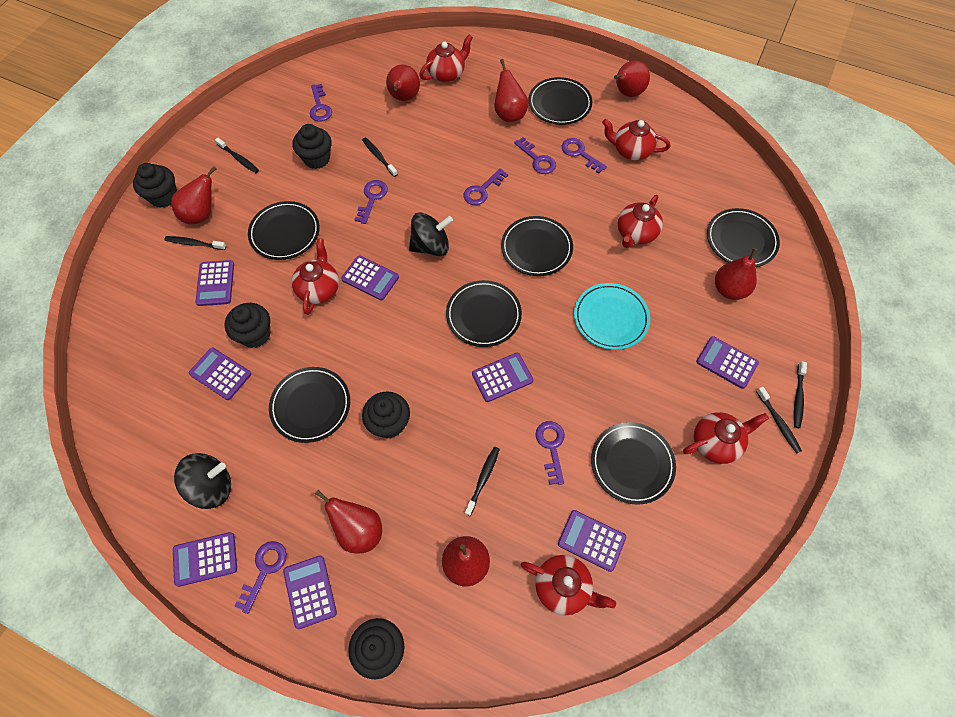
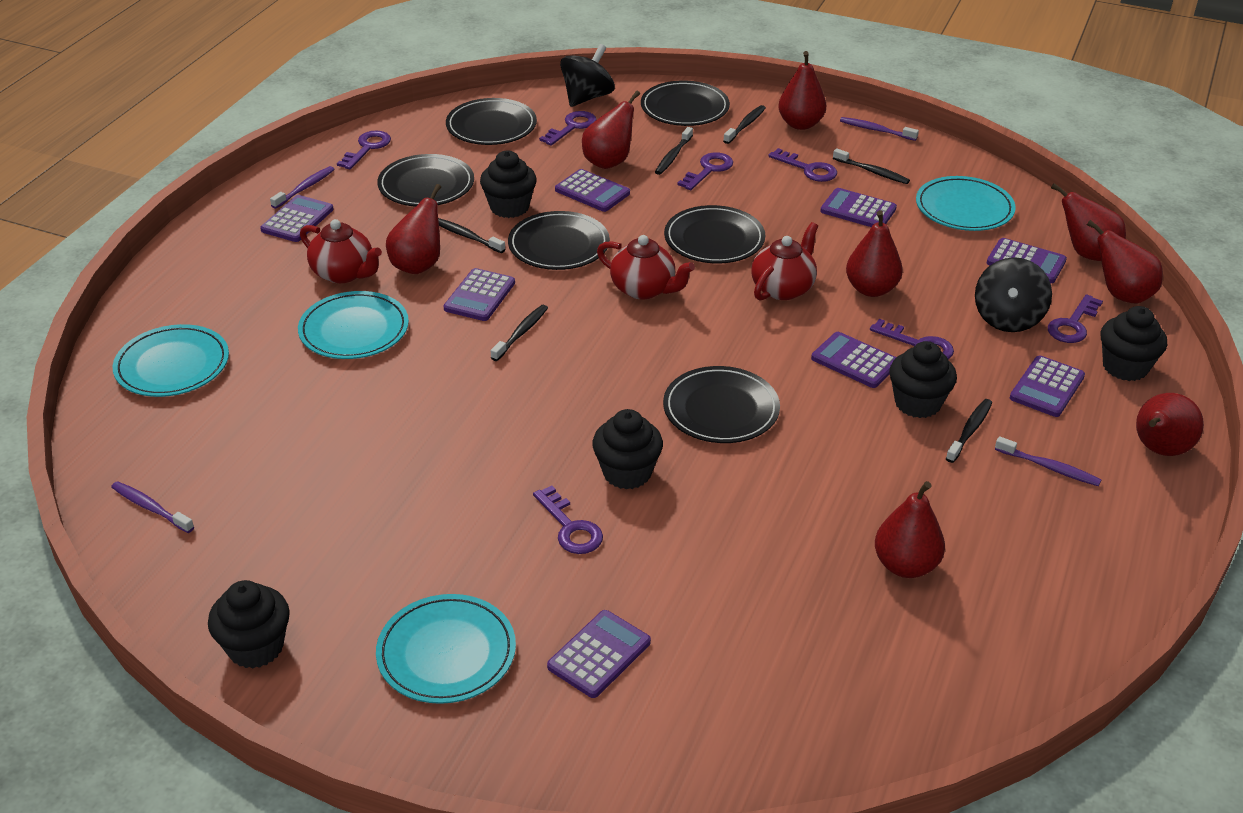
black plate: [248,201,320,260] [269,367,350,443] [446,280,522,347] [501,216,573,276] [528,77,592,125] [591,422,676,505] [707,208,780,267] = 7 -> [377,154,474,207] [446,98,537,145] [508,211,610,270] [641,81,730,126] [663,366,780,443] [664,205,765,264] = 6
purple toothbrush: none = 0 -> [111,481,194,533] [270,166,334,209] [840,117,919,141] [995,436,1101,486] = 4
red pear: [171,166,217,224] [315,490,382,554] [386,65,420,101] [442,536,490,587] [494,59,529,122] [614,61,650,97] [715,248,758,300] = 7 -> [386,184,441,274] [582,91,640,169] [778,51,826,130] [846,210,903,297] [875,481,945,578] [1051,183,1126,261] [1087,220,1163,304] [1136,393,1204,456] = 8
red teapot: [292,238,339,315] [419,34,473,82] [521,555,616,615] [602,119,670,160] [618,195,663,248] [683,412,769,464] = 6 -> [300,219,382,283] [597,235,695,299] [751,222,818,301] = 3
turquoise plate: [574,283,650,350] = 1 -> [113,324,229,397] [298,291,409,359] [376,594,516,704] [916,176,1016,231] = 4

